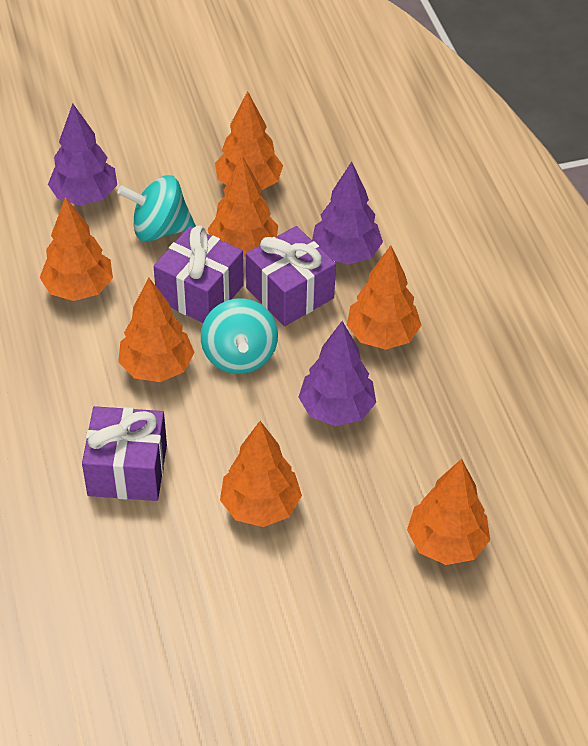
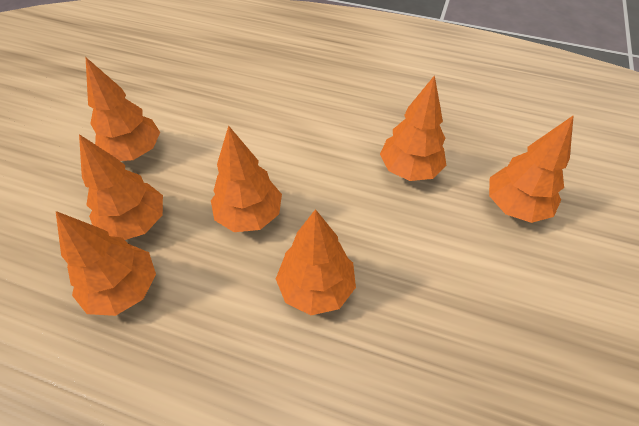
purple gift: [82,406,167,501] [154,226,244,323] [246,226,336,326] = 3 -> none = 0
purple tree: [48,103,117,205] [299,321,376,426] [312,161,383,265] = 3 -> none = 0
turquoise spinning top: [117,175,196,242] [201,298,278,374] = 2 -> none = 0

